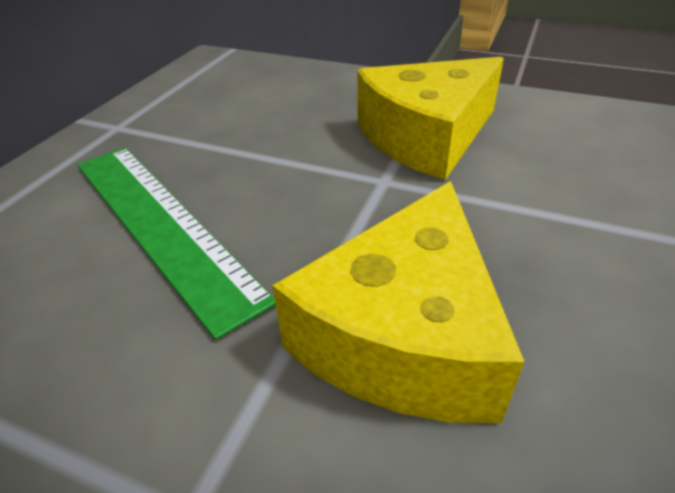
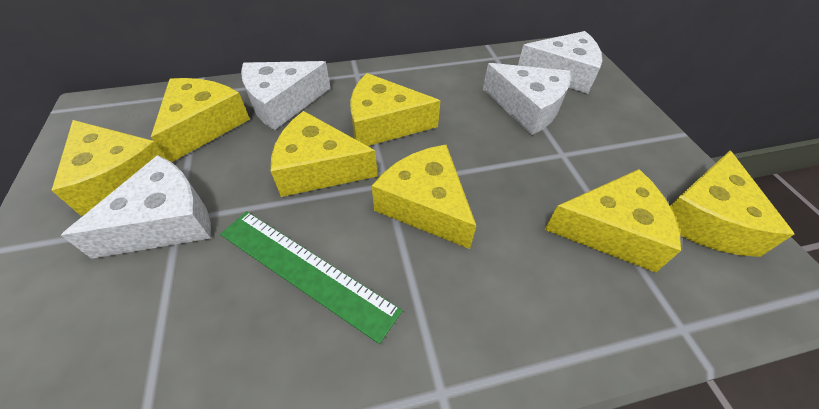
white cheese: none = 0 -> [61,155,211,259] [241,61,330,130] [483,63,571,135] [518,31,602,94] = 4
yellow cheese: [272,181,524,423] [357,57,504,180] = 2 -> [51,120,167,216] [151,78,250,162] [271,111,377,197] [350,73,440,146] [372,145,476,249] [544,169,681,273] [670,151,794,257] = 7

